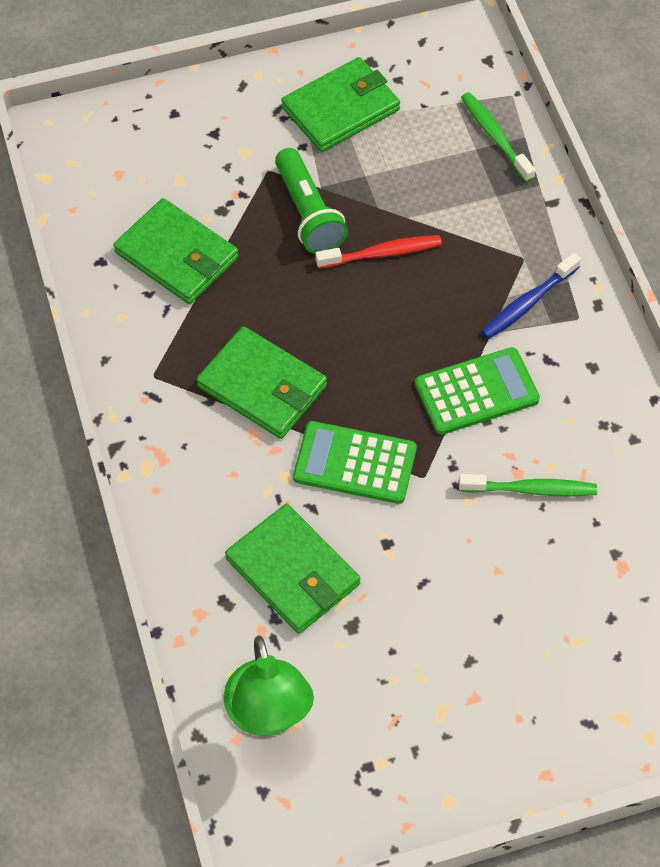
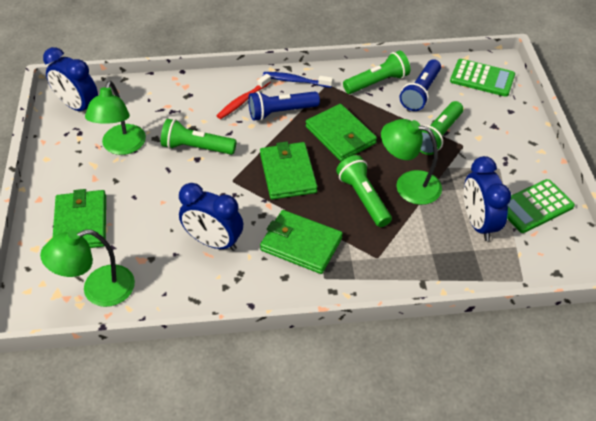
blue clock: none = 0 -> [43,47,98,111] [179,183,243,251] [464,156,511,241] = 3
blue flashlight: none = 0 -> [248,91,320,121] [400,59,441,111] = 2
green flashlight: [275,148,348,254] = 1 -> [161,119,237,155] [336,155,392,227] [343,50,410,94] [420,101,463,155] = 4
green lamp: [223,636,314,736] = 1 -> [40,229,135,307] [85,81,146,155] [381,119,442,205] = 3
green toothbrush: [459,474,597,496] [461,92,535,182] = 2 -> none = 0

